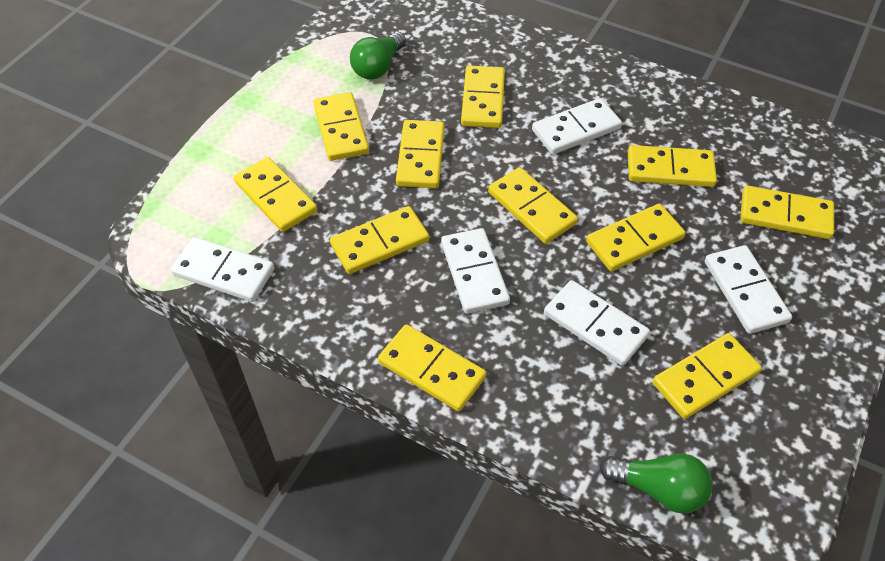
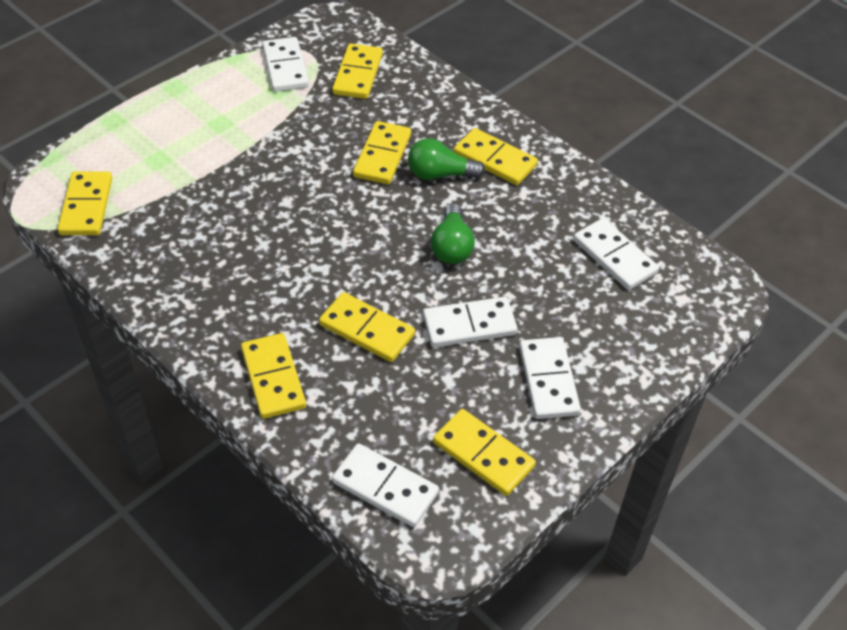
yellow domino: [234,157,317,232] [313,92,369,161] [330,206,429,274] [378,324,486,411] [396,120,445,188] [461,66,505,128] [488,167,578,244] [586,204,685,271] [628,145,717,187] [653,333,762,419] [740,185,834,239] = 11 -> [58,171,112,235] [241,333,306,419] [319,292,415,362] [332,43,383,99] [353,121,411,184] [433,409,536,496] [454,128,538,185] = 7

